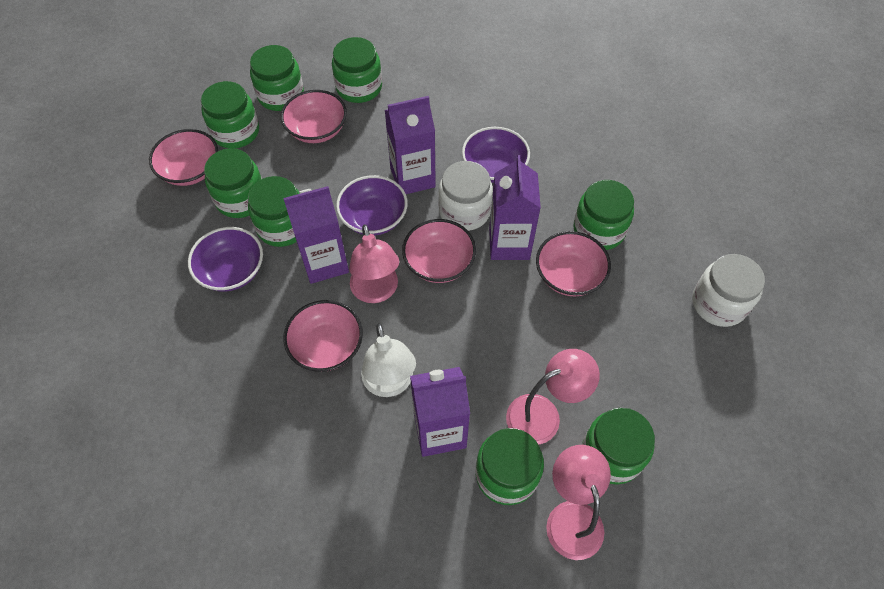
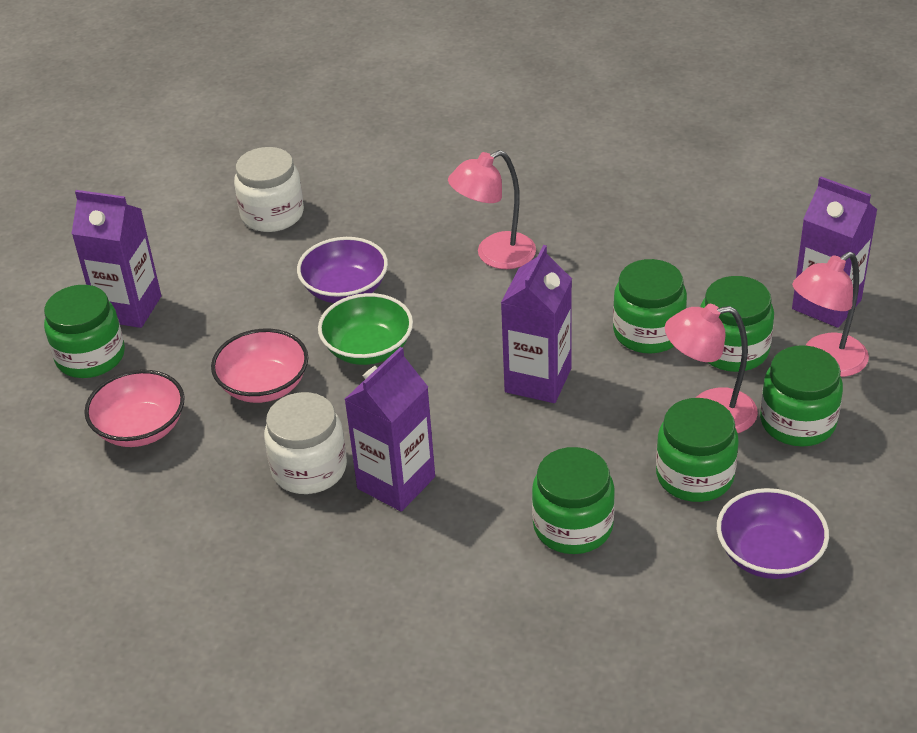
green bowl: none = 0 -> [318,293,413,365] = 1
green jar: [201,81,259,149] [204,148,262,218] [248,176,299,247] [250,45,304,111] [332,37,382,103] [476,428,544,505] [573,180,634,250] [582,408,655,485] = 8 -> [44,285,125,378] [532,447,615,554] [613,259,687,354] [656,398,739,502] [700,276,774,372] [760,345,843,446] = 6
pink bowl: [149,129,218,186] [281,90,347,143] [283,300,363,372] [402,219,476,283] [536,231,611,296] = 5 -> [84,370,185,447] [211,328,308,403] = 2
purple bowl: [188,227,263,292] [336,175,408,236] [462,127,530,183] = 3 -> [297,237,388,303] [717,488,829,579] = 2
white lamp: [361,324,416,397] = 1 -> none = 0

